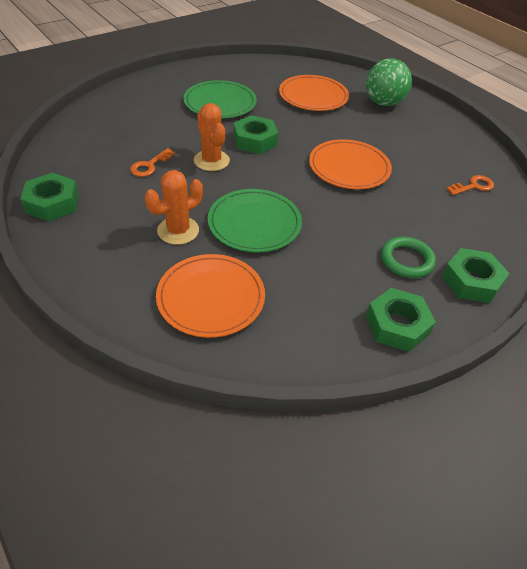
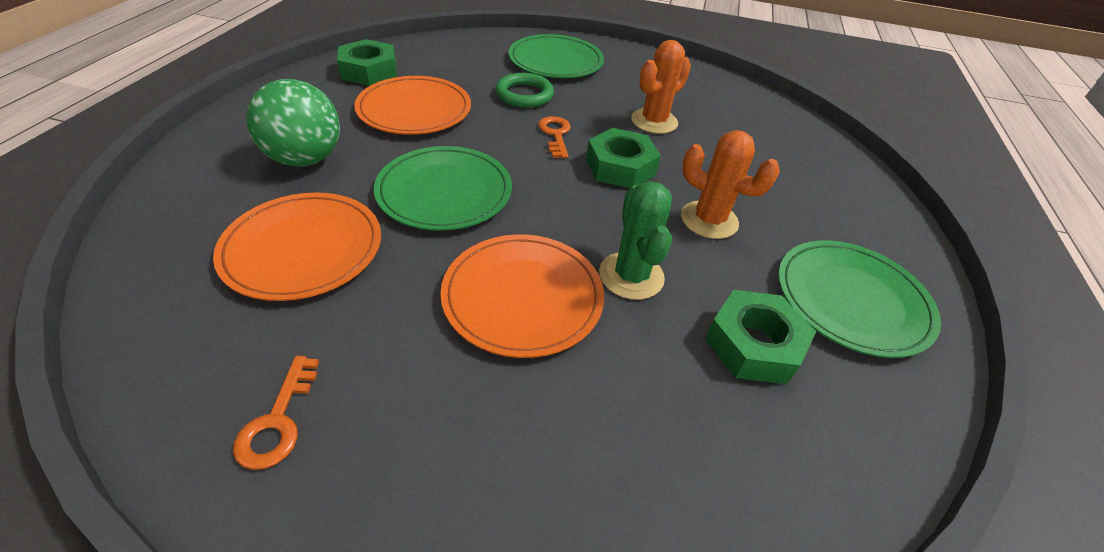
green cactus: none = 0 -> [599,181,672,300] = 1
green nut: [20,173,79,222] [233,115,278,154] [366,288,436,352] [442,248,510,303] = 4 -> [337,39,397,86] [586,128,661,188] [705,290,816,384] = 3
green plate: [183,80,257,118] [208,189,302,253] = 2 -> [374,146,512,231] [508,34,604,78] [778,240,941,358] = 3

